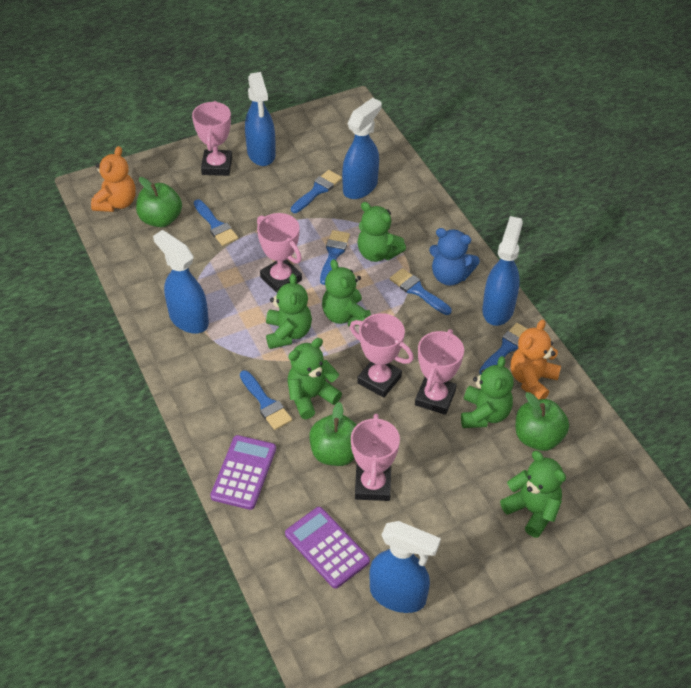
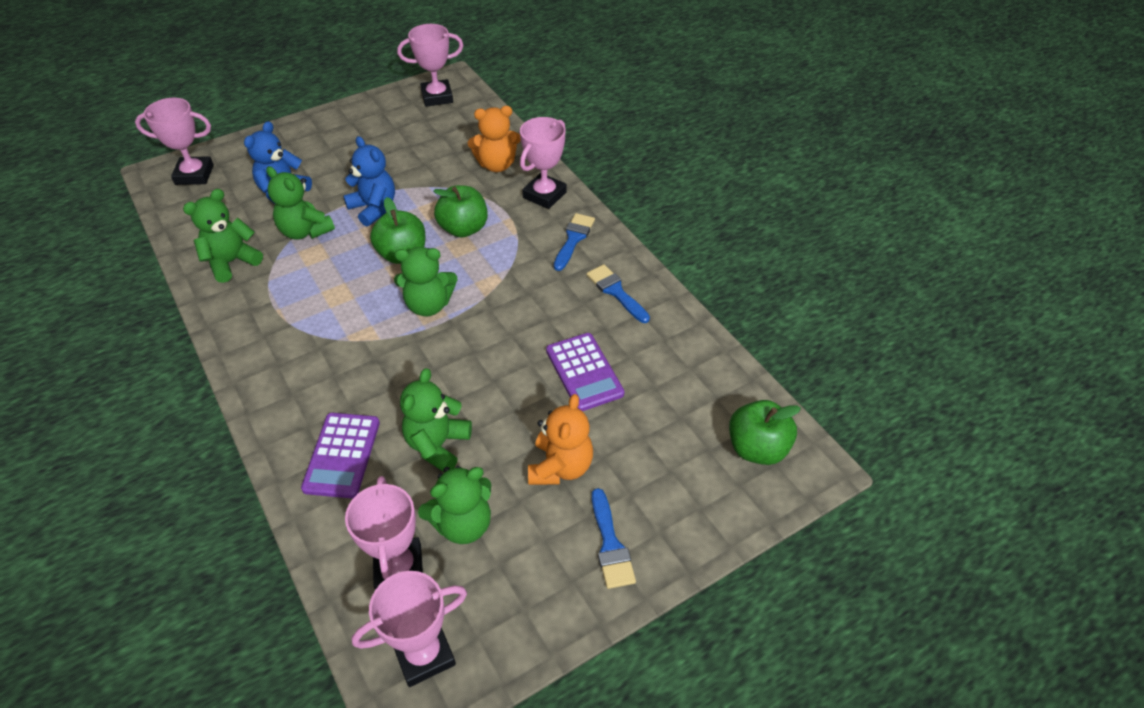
blue brush: [194,199,238,246] [240,370,292,430] [291,170,342,213] [320,230,350,285] [390,268,452,315] [479,323,527,375] = 6 -> [554,213,595,271] [587,264,650,323] [592,488,636,589] = 3
blue spray bottle: [153,230,209,333] [245,72,276,166] [342,98,382,199] [369,521,441,613] [482,216,523,326] = 5 -> none = 0
blue teddy bear: [429,228,480,286] = 1 -> [244,121,312,204] [343,136,395,226] = 2
green teddy bear: [266,273,312,349] [287,338,342,419] [322,259,371,327] [357,202,406,262] [461,356,514,428] [500,451,566,538] = 6 -> [183,189,263,283] [266,166,335,240] [394,247,457,316] [400,368,472,472] [418,466,491,544] = 5

